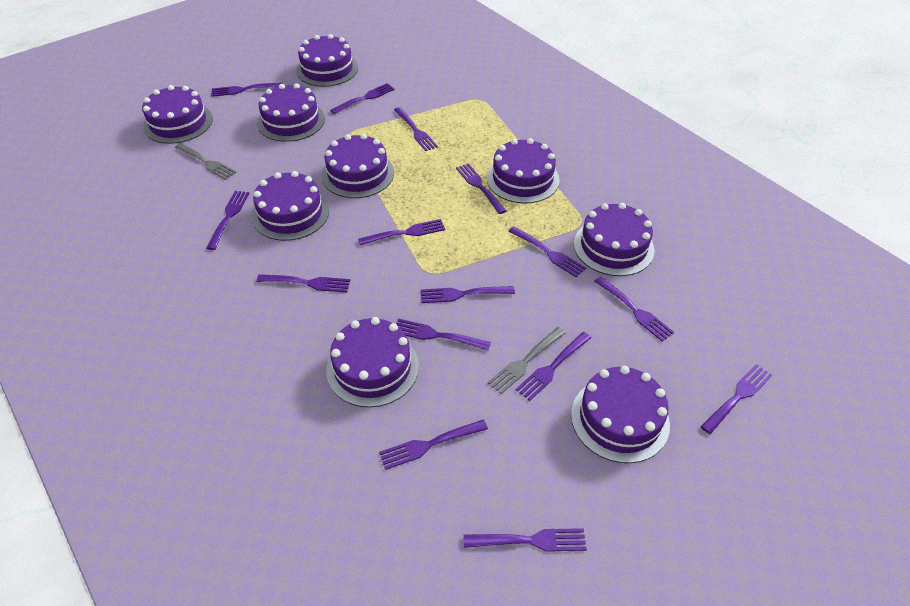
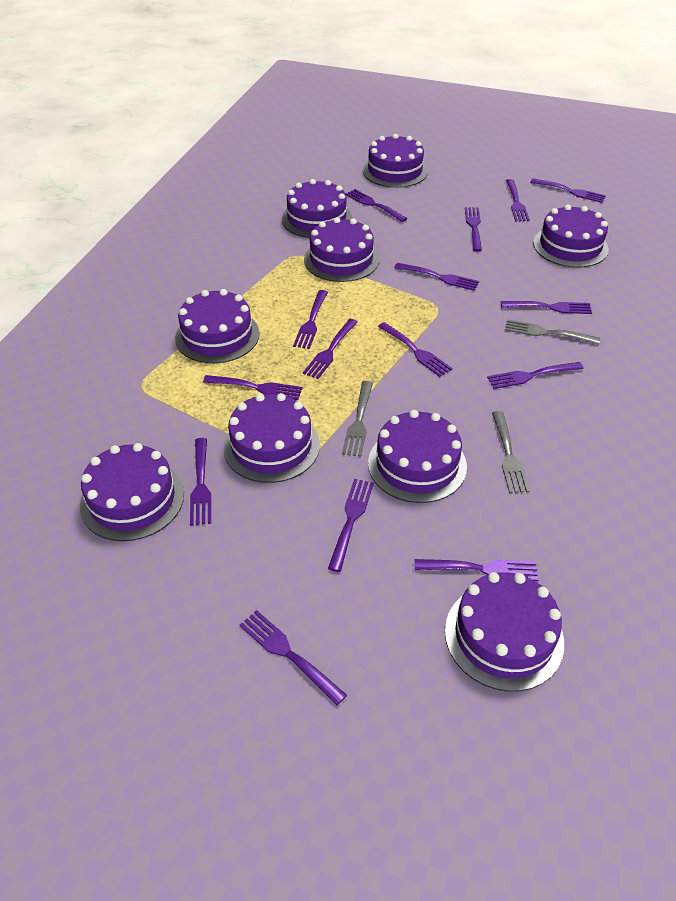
grey fork: [175,143,236,180] [487,327,566,394] = 2 -> [342,381,373,457] [492,411,530,493] [505,319,600,345] = 3

